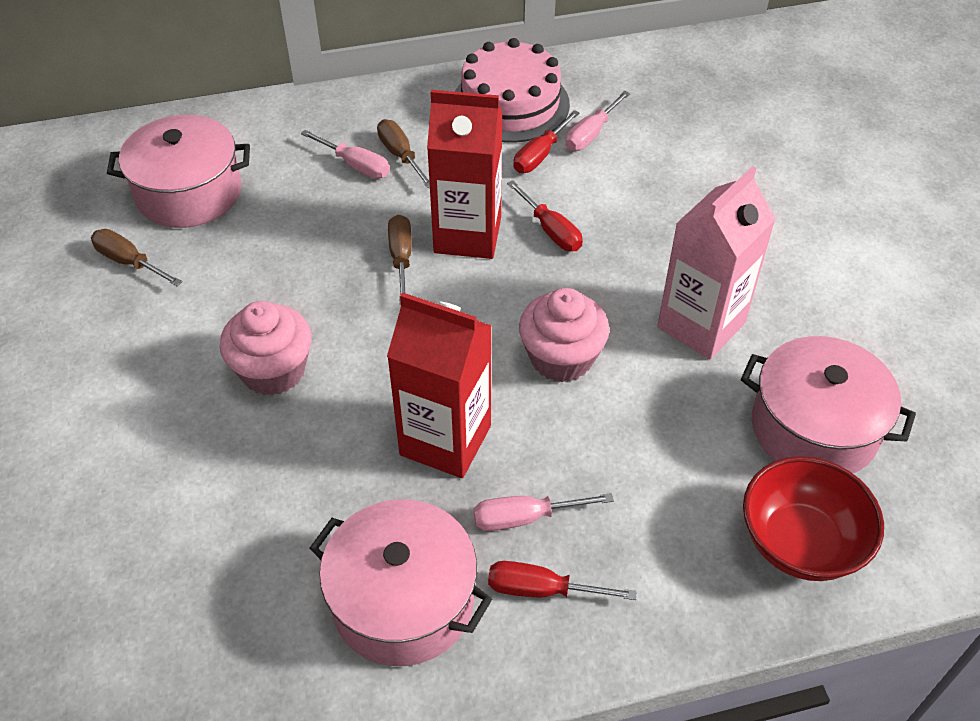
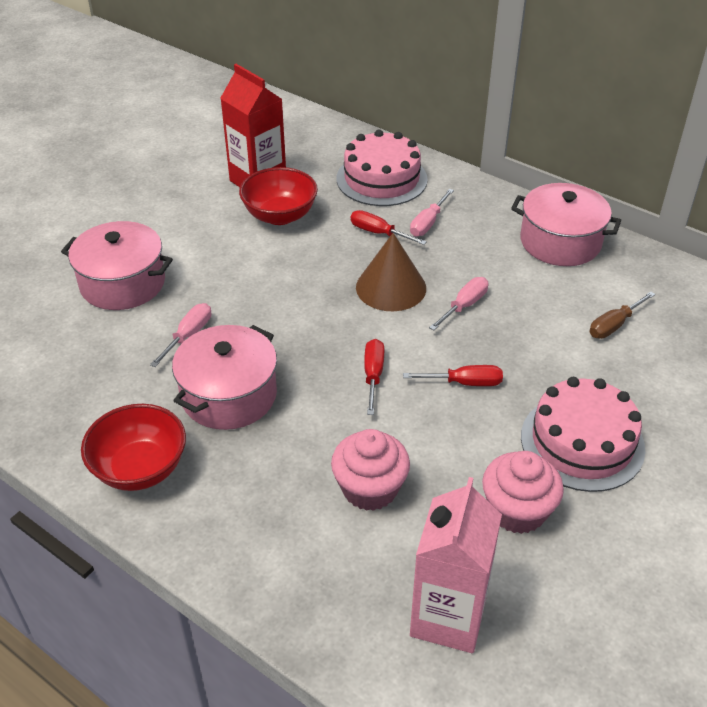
brown cone: none = 0 -> [356,233,426,311] = 1
brown screwdriver: [91,229,182,286] [377,119,430,188] [388,215,412,305] = 3 -> [590,292,655,339] = 1
pink cake: [455,38,570,142] = 1 -> [336,130,428,206] [521,377,645,492] = 2
red bowl: [743,456,884,581] = 1 -> [81,404,186,491] [239,167,318,225] = 2
red carton: [387,292,492,478] [427,90,502,259] = 2 -> [220,64,286,187] = 1

